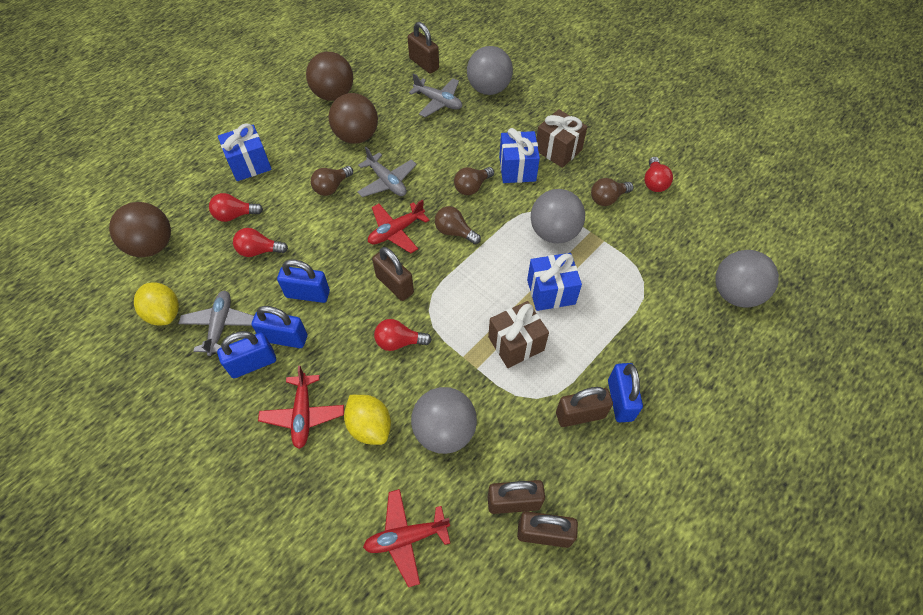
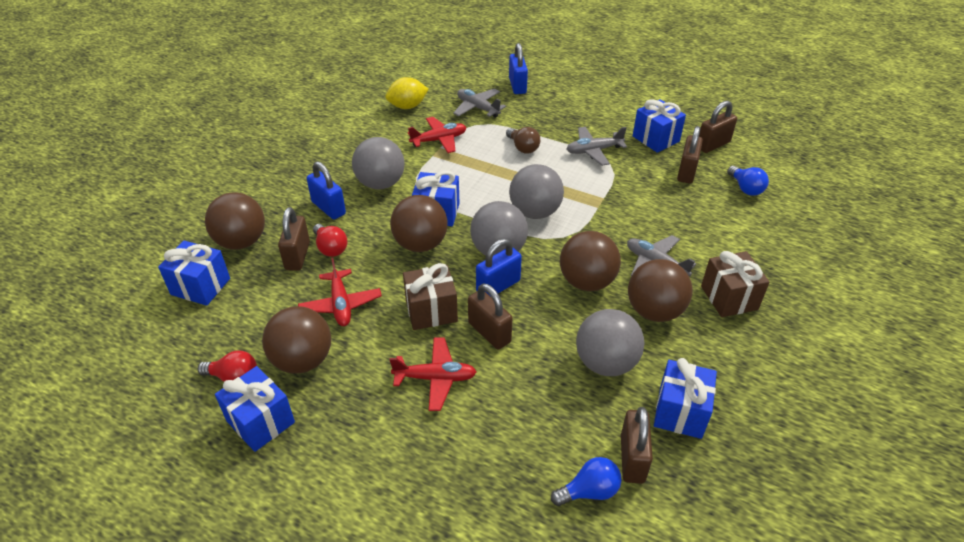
blue gift: [218,123,272,181] [499,128,540,183] [527,253,582,311] = 3 -> [158,240,230,306] [215,366,295,452] [412,171,459,226] [633,99,686,153] [654,358,717,439] = 5
blue light bulb: none = 0 -> [551,457,621,506] [727,166,769,196] = 2
blue padlock: [217,331,276,378] [252,306,308,348] [277,260,330,303] [608,363,643,422] = 4 -> [307,162,346,220] [476,239,522,296] [509,43,528,94] = 3
brown ball: [109,202,171,257] [306,52,353,101] [329,93,378,144] = 3 -> [205,192,265,250] [262,306,331,374] [390,195,448,252] [560,231,621,291] [628,259,693,322] = 5
brown light bulb: [311,166,353,196] [435,206,481,244] [454,167,494,195] [591,178,634,206] = 4 -> [506,127,540,154] = 1
red light bulb: [209,193,263,222] [233,228,288,257] [374,319,432,351] [644,157,673,192] = 4 -> [198,350,257,382] [313,224,348,257] = 2
yellow lemon: [134,282,179,325] [344,395,391,445] = 2 -> [385,77,428,109] = 1

